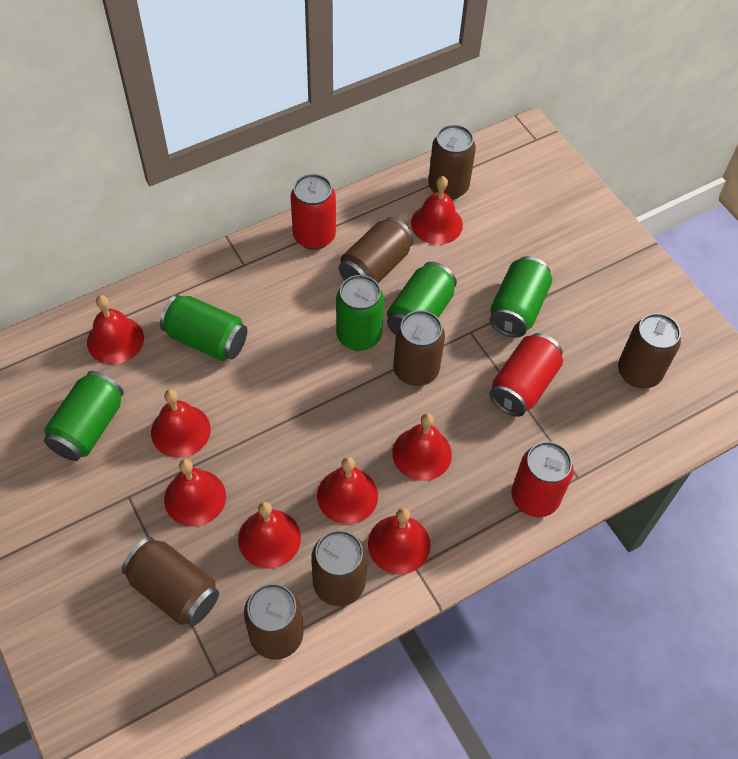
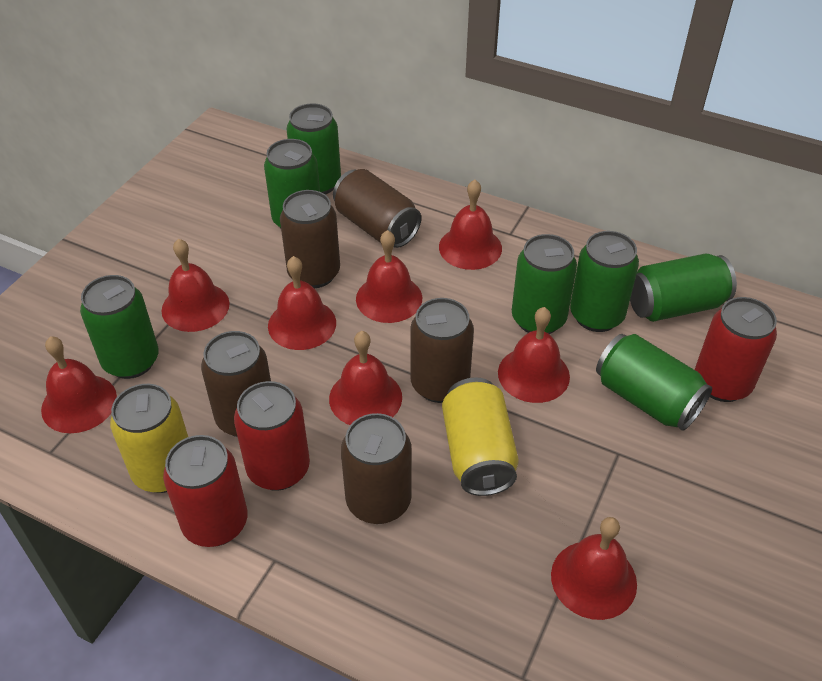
brown can: [122,537,219,626] [244,583,304,660] [311,530,367,606] [339,217,414,283] [393,310,445,386] [428,125,476,200] [618,313,681,388] = 7 -> [201,331,271,437] [280,190,340,288] [333,169,421,248] [341,413,412,524] [410,298,474,403] = 5
green can: [44,371,124,461] [160,295,247,361] [336,275,384,351] [387,262,457,335] [490,256,552,338] = 5 -> [80,275,159,379] [264,139,320,228] [286,103,341,195] [512,234,577,334] [570,231,639,332] [596,334,712,431] [630,254,737,322] = 7
yellow can: none = 0 -> [110,384,188,493] [442,377,519,496] = 2

